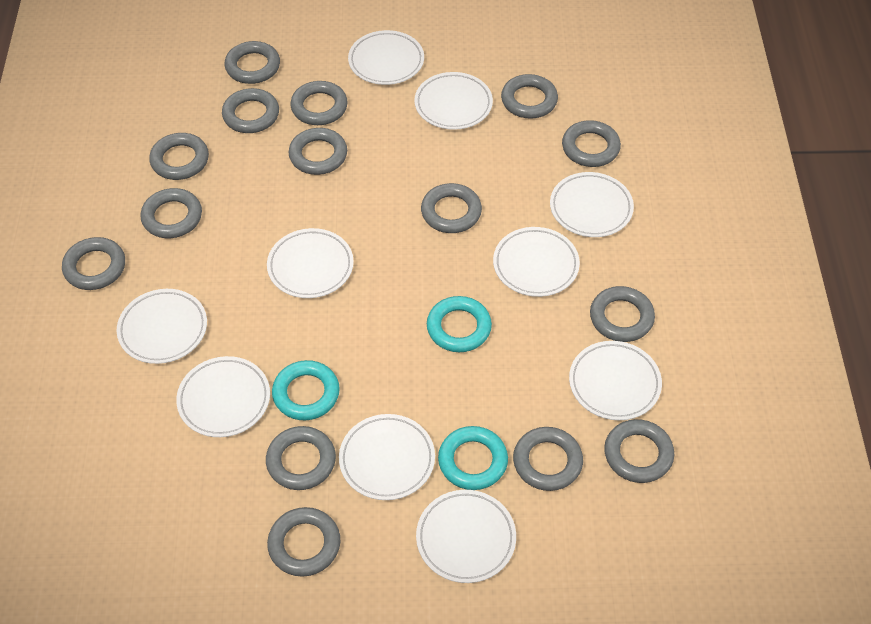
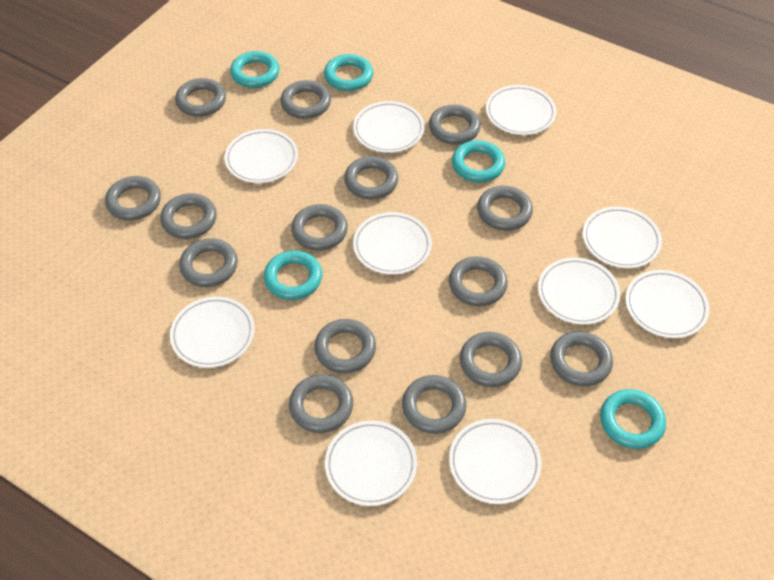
turquoise ring: [272,360,340,420] [427,296,492,352] [438,426,508,490] = 3 -> [230,51,280,88] [264,250,322,300] [324,54,373,91] [452,140,505,182] [600,389,666,449] = 5

